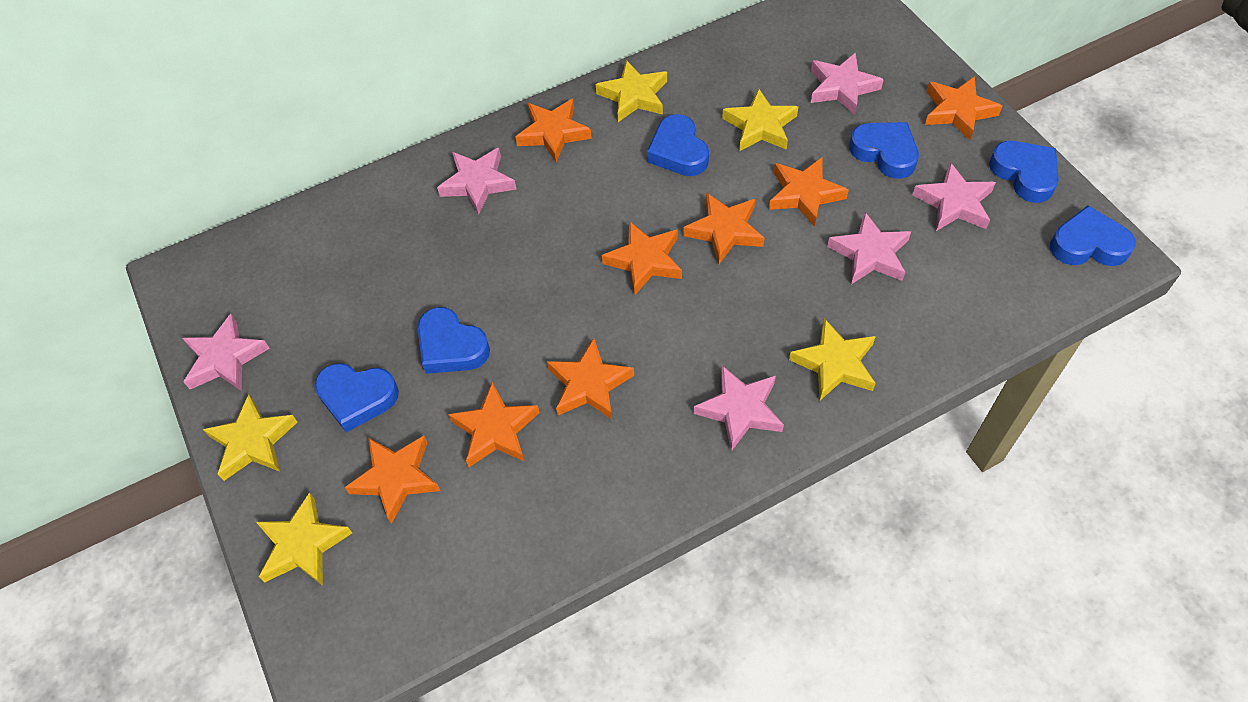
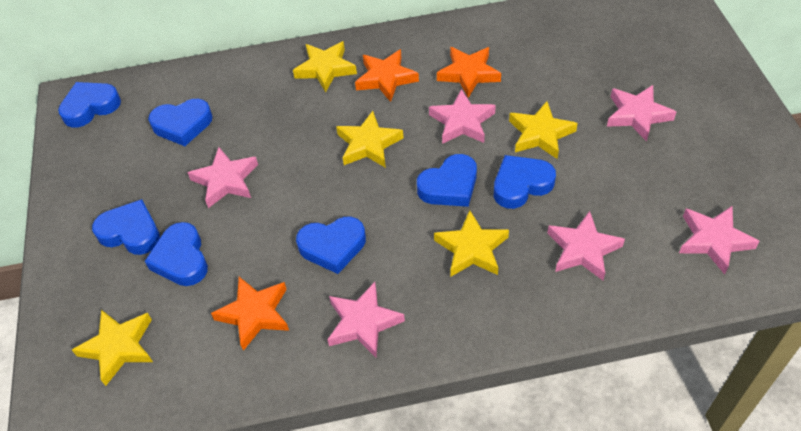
blue heart: [314,363,399,432] [417,307,490,374] [647,114,709,176] [849,122,919,179] [989,141,1059,203] [1050,206,1136,266] = 6 -> [58,82,121,128] [92,199,160,255] [145,222,208,286] [148,99,213,146] [296,217,366,274] [417,154,477,207] [494,155,556,209] = 7
orange star: [345,436,440,524] [448,382,540,467] [516,99,592,162] [547,338,634,419] [602,221,682,295] [683,193,764,264] [769,157,849,227] [925,76,1002,140] = 8 -> [211,277,289,351] [355,49,419,102] [437,47,501,98] = 3

